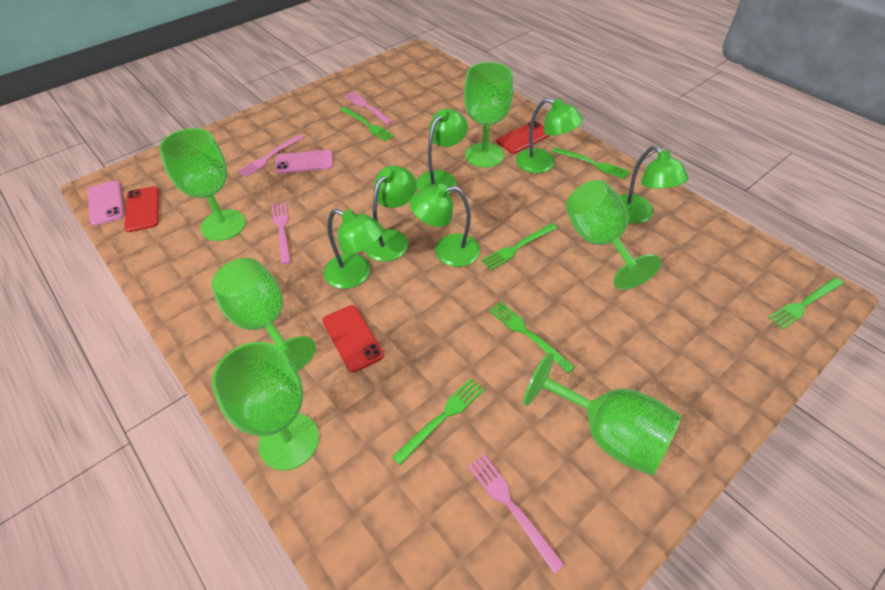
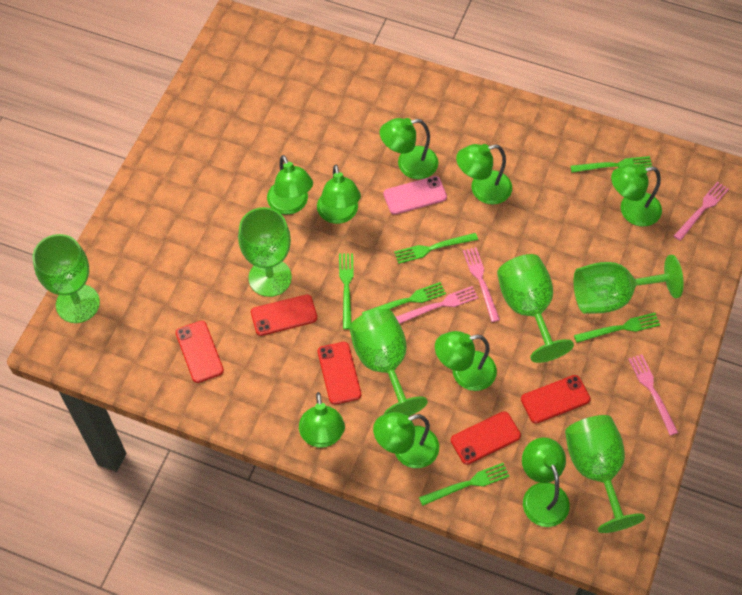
green lamp: [324,209,383,289] [364,166,417,262] [409,184,480,267] [416,108,468,194] [516,98,583,173] [619,146,689,223] = 6 -> [267,155,313,215] [299,392,345,447] [317,164,361,224] [373,412,439,468] [380,118,439,179] [435,331,497,391] [456,144,512,205] [522,437,570,527] [611,164,662,227] = 9
pink phone: [87,181,124,226] [275,150,333,174] = 2 -> [383,176,447,215] = 1
red phone: [124,186,159,232] [322,305,384,373] [497,121,550,154] = 3 -> [176,321,224,383] [251,294,317,336] [318,342,361,405] [451,411,521,465] [521,375,591,424] = 5

